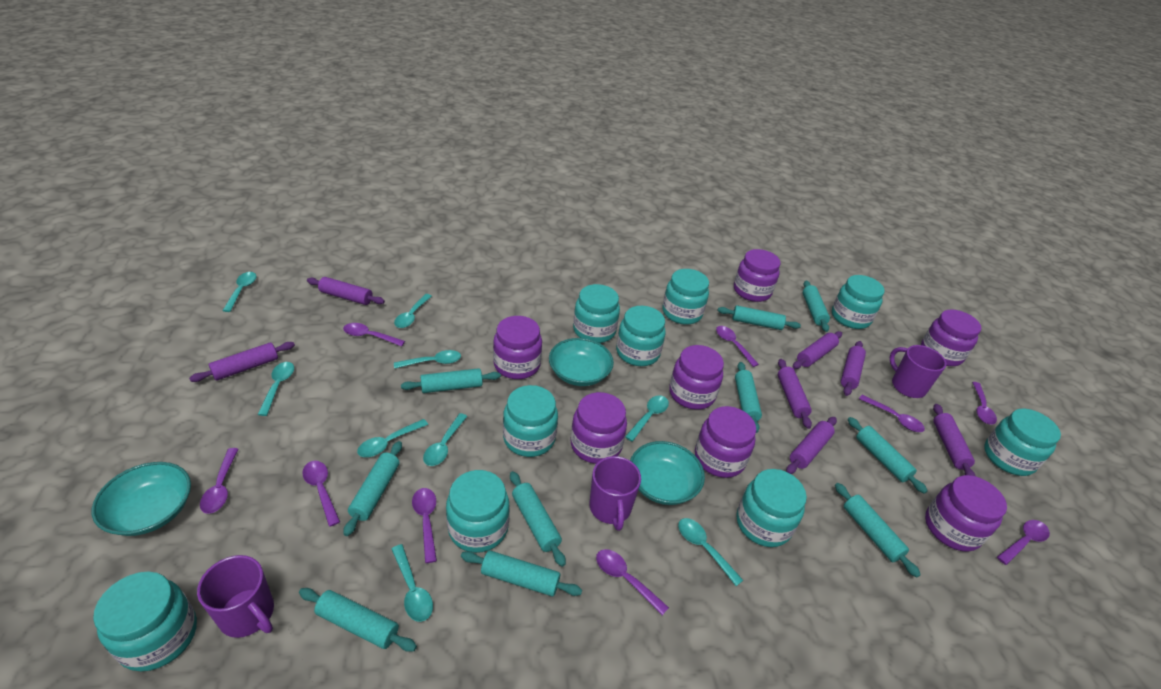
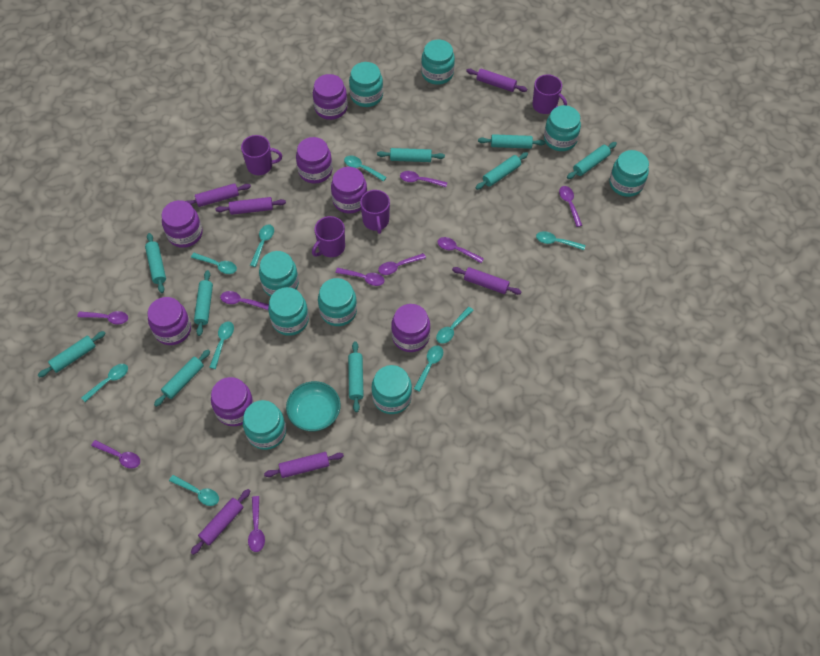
purple mug: [197,555,274,638] [590,456,641,531] [890,345,946,398] = 3 -> [241,135,282,175] [312,216,345,257] [360,190,390,234] [532,74,567,114] = 4
purple rolling pin: [189,342,295,382] [307,277,385,305] [778,359,812,429] [786,417,837,474] [793,331,842,369] [841,341,866,396] [933,404,976,476] = 7 -> [186,183,251,207] [191,489,250,555] [216,197,286,215] [264,452,344,478] [452,267,522,295] [466,69,527,92] = 6
turquoise bowl: [92,462,191,536] [549,338,614,386] [630,441,705,505] = 3 -> [286,381,341,431] = 1
turquoise rolling pin: [299,588,417,652] [343,441,402,536] [401,368,501,393] [461,550,582,596] [510,471,566,567] [718,305,801,330] [735,362,762,433] [803,280,830,332] [835,483,921,577] [848,417,927,494] = 10 -> [38,331,106,378] [145,233,166,293] [154,350,210,407] [194,270,213,336] [348,341,364,412] [377,148,445,162] [475,152,528,190] [478,134,546,149] [567,142,617,179] = 9

